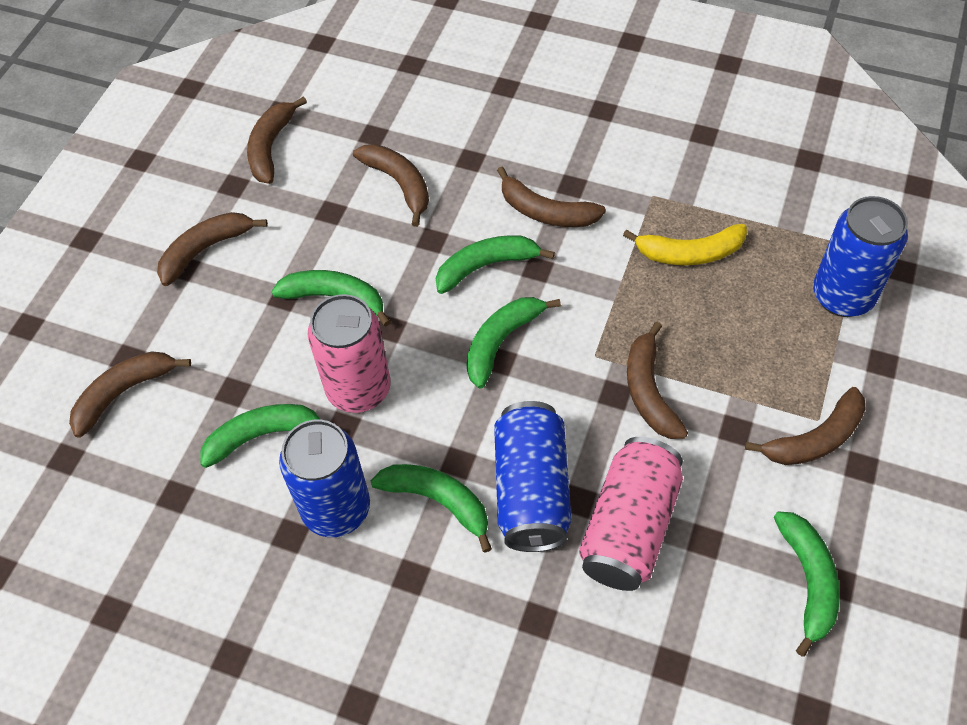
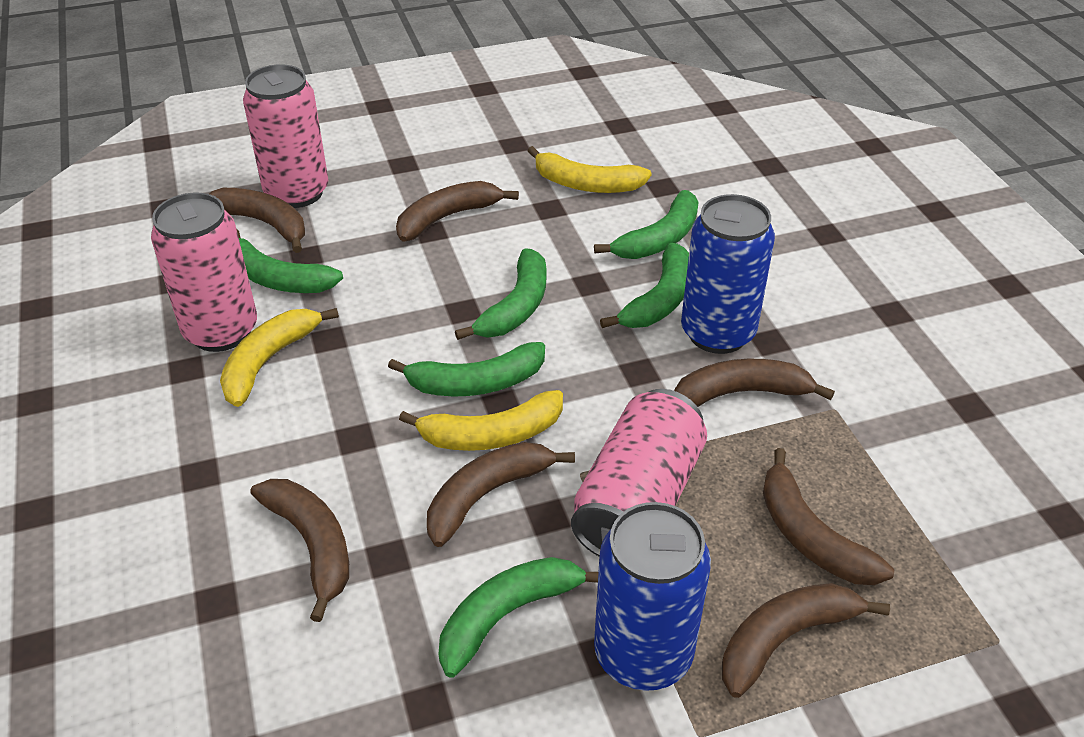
blue can: [279,419,370,537] [494,401,571,552] [813,196,908,317] = 3 -> [594,502,711,691] [681,194,775,354] = 2
pink can: [308,294,391,413] [579,437,683,591] = 2 -> [151,193,257,352] [243,64,328,208] [571,389,707,556] = 3
yellow banana: [623,224,747,265] = 1 -> [220,308,339,407] [399,390,563,451] [528,146,652,193] = 3

